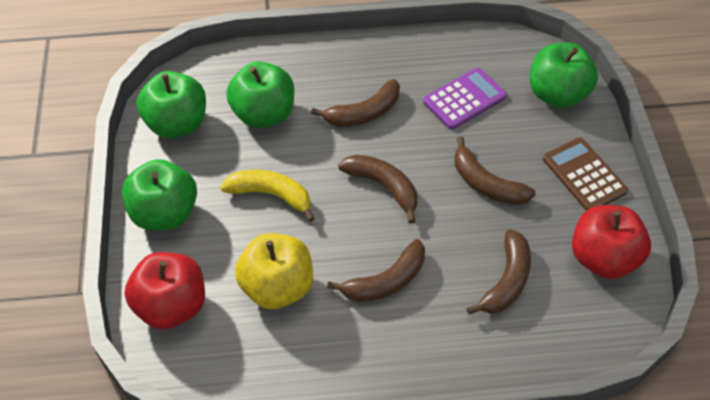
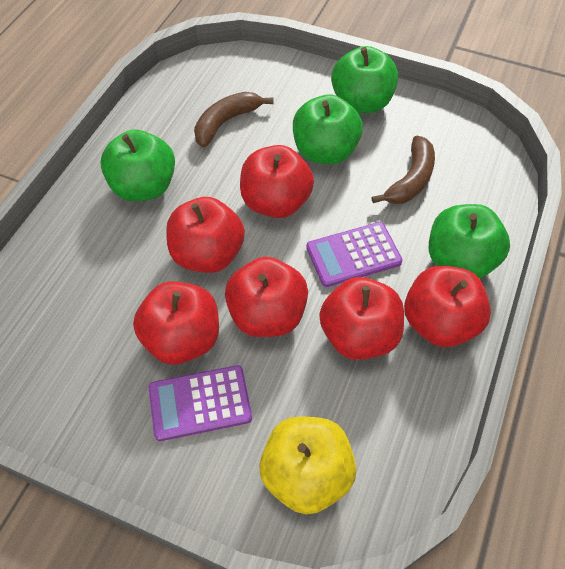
brown banana: [311,79,400,127] [327,239,425,302] [338,155,418,223] [455,137,536,205] [466,229,531,315] = 5 -> [194,92,274,147] [371,136,435,204] = 2
brown calculator: [543,137,628,211] = 1 -> none = 0
purple calculator: [423,68,507,130] = 1 -> [149,365,252,441] [306,222,402,287] = 2
red apple: [124,252,205,329] [572,205,651,279] = 2 -> [133,281,219,365] [166,197,245,273] [225,257,308,337] [240,145,314,218] [319,277,404,360] [404,266,491,347] = 6
yellow banana: [220,170,315,222] = 1 -> none = 0

